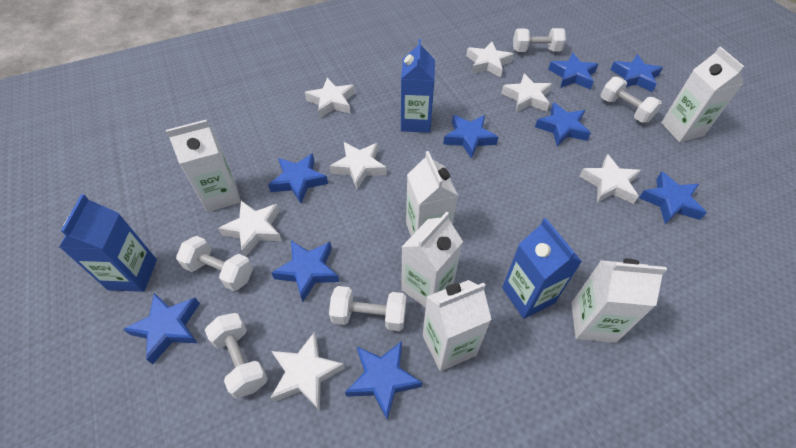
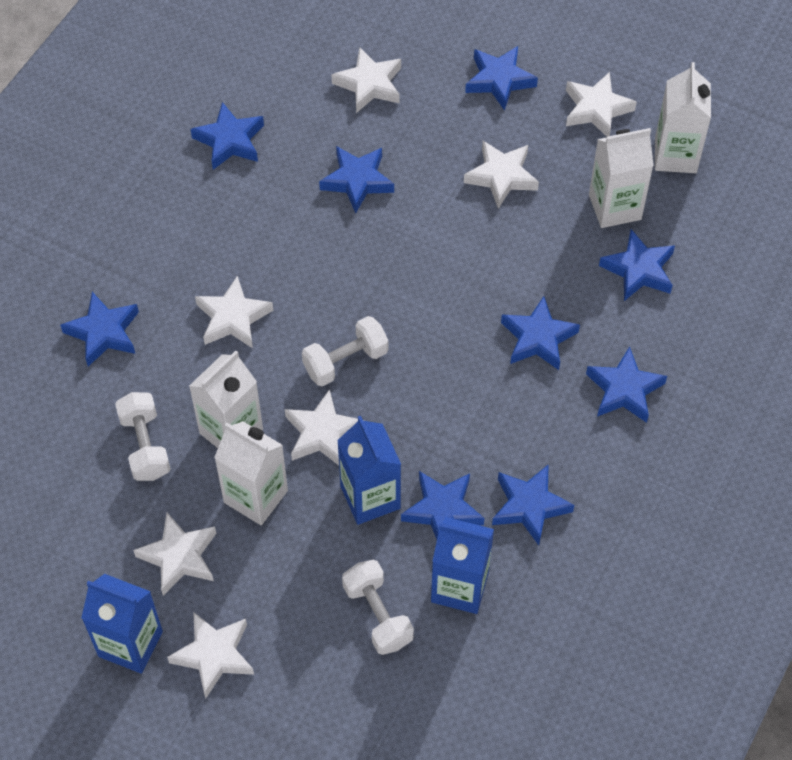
white carton: [166,120,241,212] [401,212,463,308] [406,151,458,236] [423,280,492,371] [571,258,667,343] [661,46,745,142] = 6 -> [189,351,263,448] [214,421,288,525] [589,128,654,228] [655,62,711,173] = 4
white dumbbell: [176,236,253,291] [205,313,268,399] [329,286,406,331] [513,28,566,52] [601,76,662,123] = 5 -> [115,392,171,481] [302,316,388,387] [342,560,414,655] = 3

